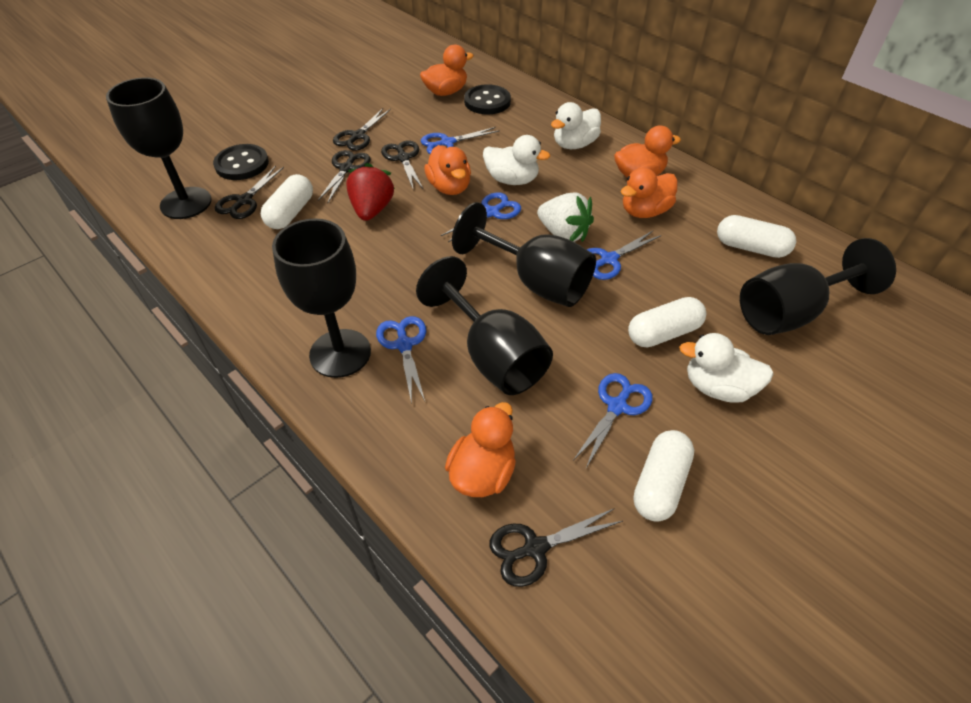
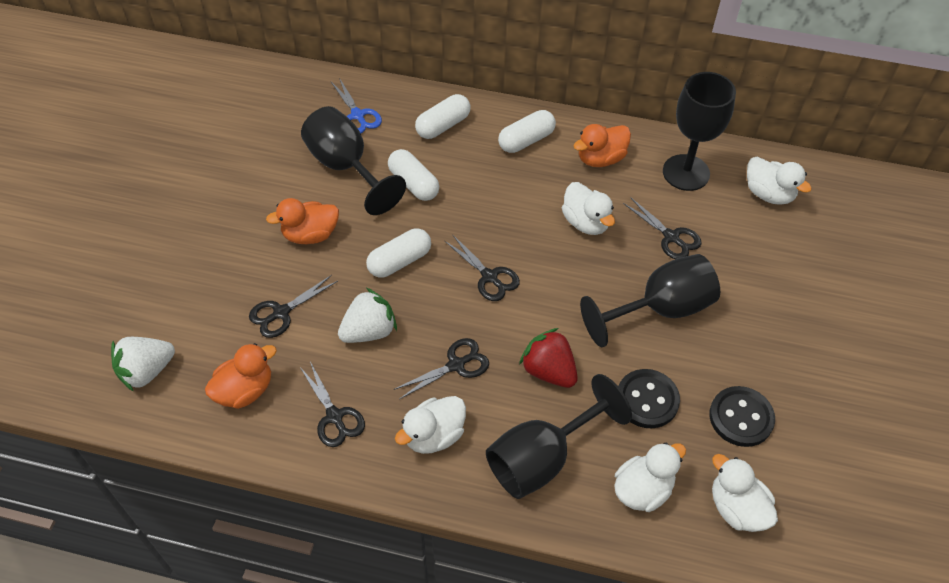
black goblet: [106,77,211,219] [272,219,371,378] [416,256,553,395] [452,202,596,307] [740,238,896,335] = 5 -> [301,106,406,215] [486,374,632,499] [580,254,720,347] [663,72,736,191] = 4
blue scissors: [376,316,426,404] [421,127,500,154] [441,192,521,242] [573,373,653,468] [586,231,662,280] = 5 -> [331,78,382,133] = 1
orange duck: [420,44,474,96] [424,145,471,195] [445,402,516,497] [614,125,681,177] [621,167,678,218] = 5 -> [205,343,277,409] [266,198,339,244] [573,124,631,167] = 3
white duck: [483,135,550,185] [551,102,601,149] [679,333,773,403] = 3 -> [395,396,466,454] [562,182,615,235] [614,443,686,512] [712,454,778,532] [747,157,812,205] = 5
white strawberry: [537,193,594,242] = 1 -> [111,337,175,392] [338,288,397,343] = 2

